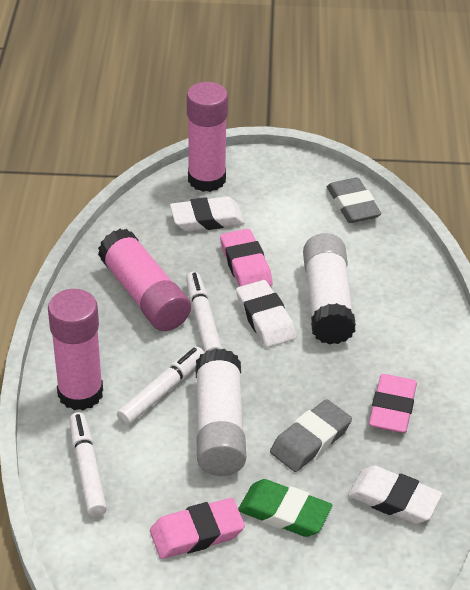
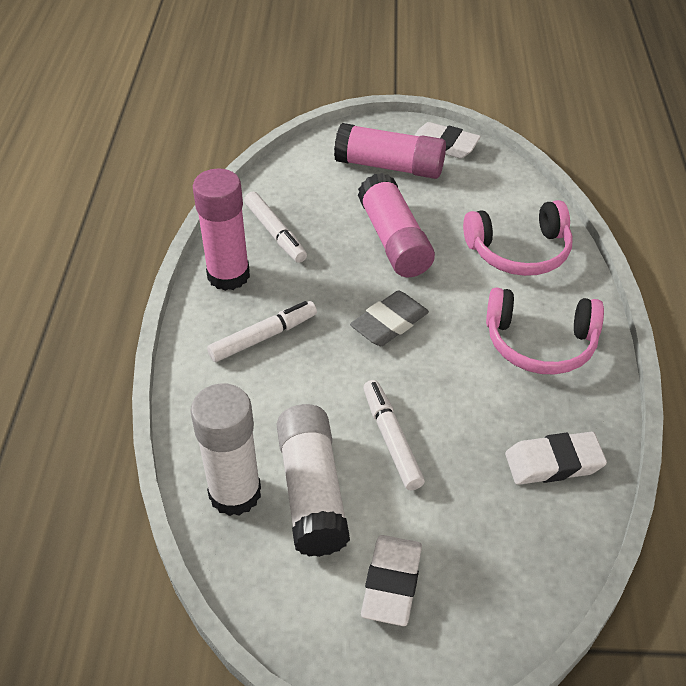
green eraser: [238,479,332,537] = 1 -> none = 0
grey eraser: [270,399,352,472] [327,177,381,223] = 2 -> [350,290,429,346] = 1
pink eraser: [150,498,245,559] [220,229,273,287] [369,374,417,433] = 3 -> none = 0
pink headphones: none = 0 -> [463,200,573,276] [486,288,604,374] = 2

